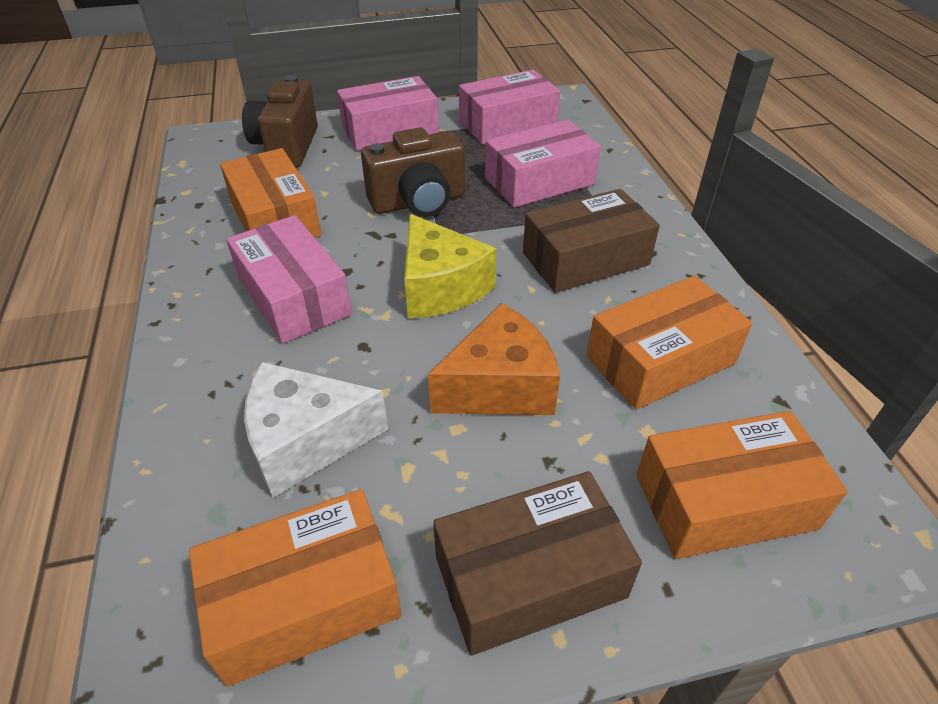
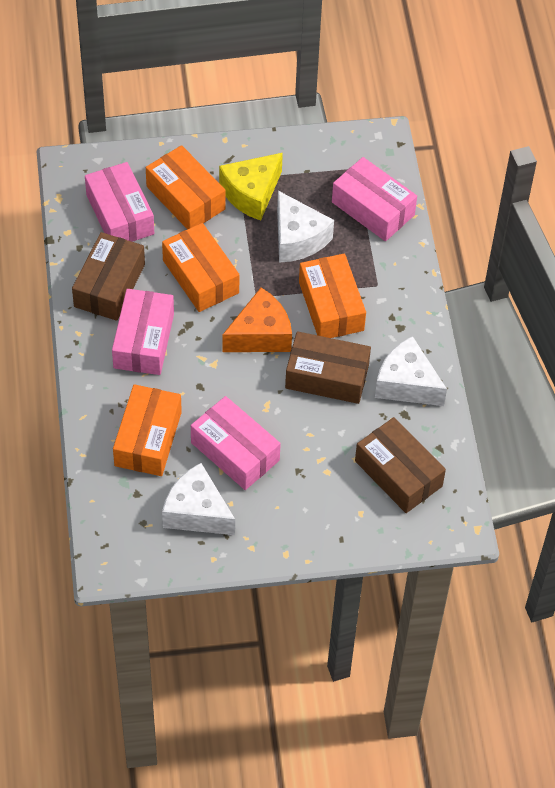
brown box: [433,471,642,656] [523,189,660,293] = 2 -> [72,232,145,321] [285,331,371,404] [355,417,446,513] = 3
brown camera: [242,75,318,168] [361,127,465,217] = 2 -> none = 0
white cheese: [244,362,388,497] = 1 -> [162,463,235,535] [277,191,334,263] [375,336,447,406] = 3

